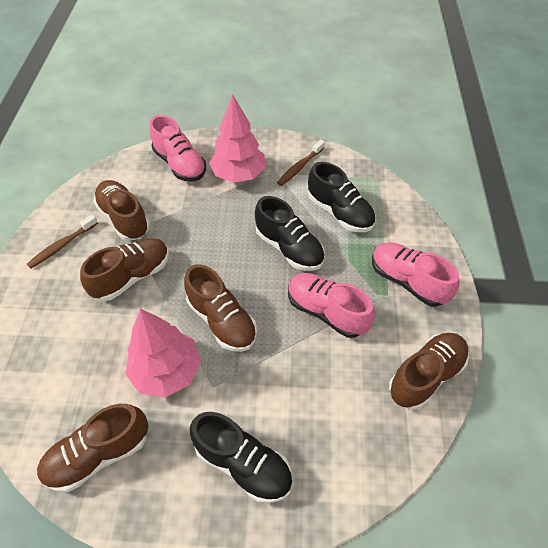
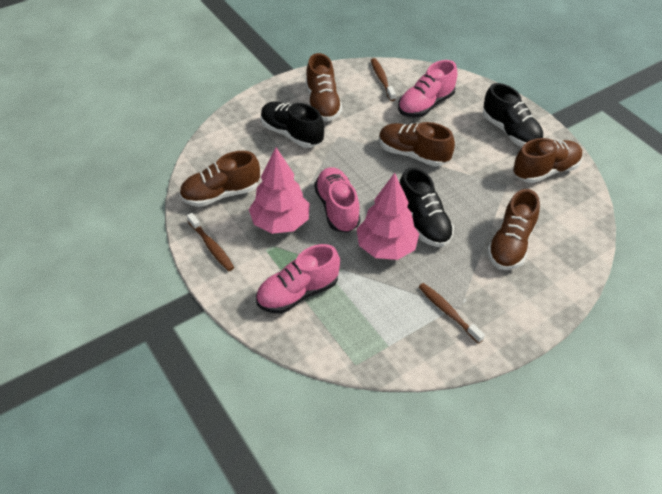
brown toothbrush: [27,215,98,269] [277,140,325,186] = 2 -> [187,213,234,271] [371,58,396,101] [419,283,485,344] = 3

